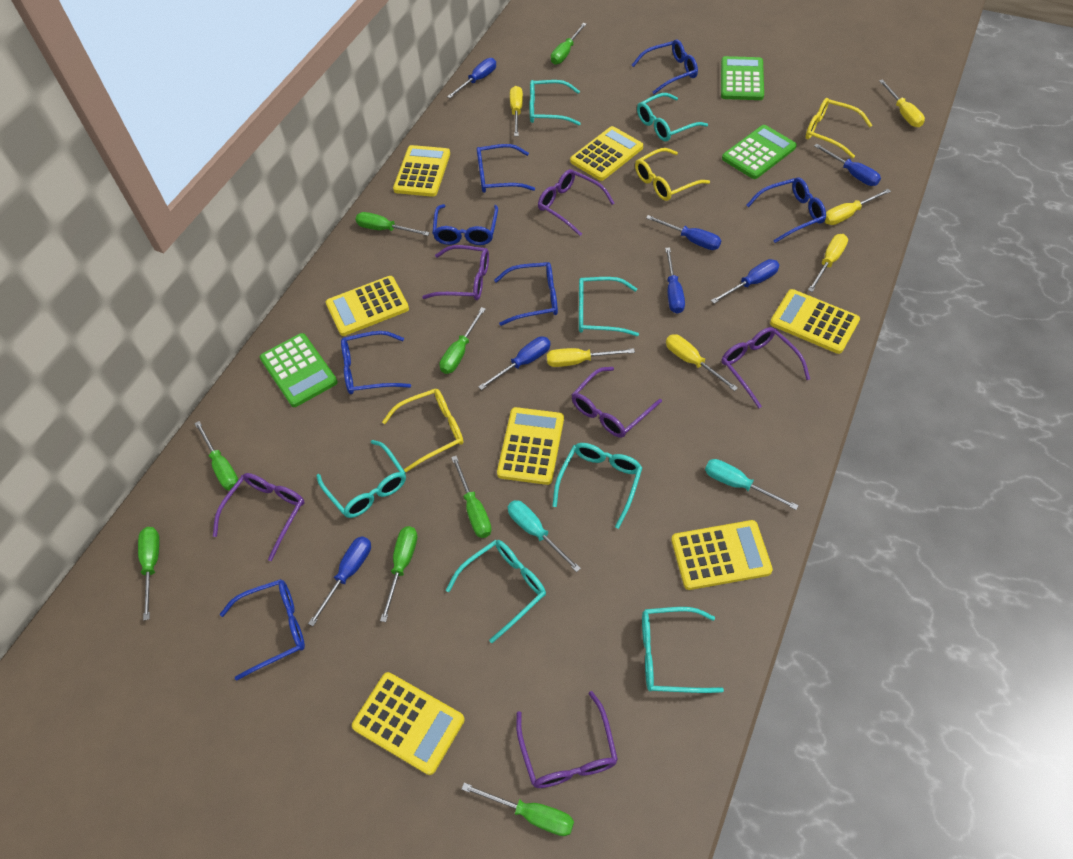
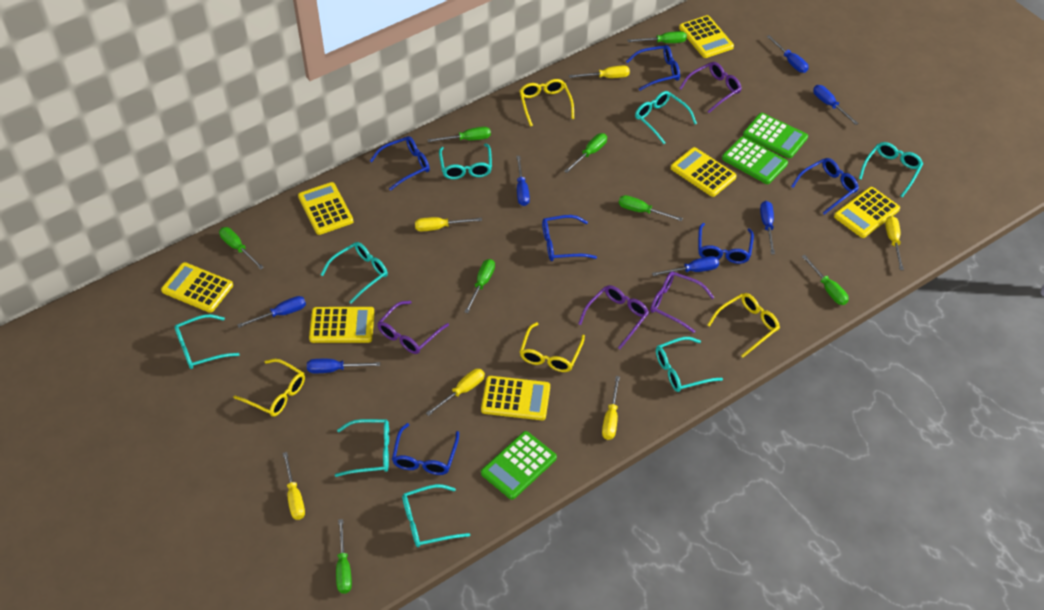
blue glasses: [220,579,305,681] [341,331,411,394] [432,204,498,245] [477,144,535,193] [494,262,558,326] [632,39,698,94] [746,177,826,243] = 7 -> [370,136,430,191] [392,423,459,475] [542,215,597,261] [626,45,680,91] [698,223,754,264] [791,158,859,215] = 6
purple glasses: [213,473,305,561] [422,245,489,300] [516,691,618,788] [538,169,615,236] [571,367,662,438] [721,327,810,408] = 6 -> [377,301,449,354] [578,285,649,349] [650,272,715,333] [679,62,742,113] = 4
turquoise glasses: [317,440,406,518] [446,540,546,643] [530,80,581,126] [552,443,642,529] [579,277,639,336] [637,93,708,142] [642,607,724,693] = 7 -> [174,314,240,369] [320,242,388,304] [335,419,389,477] [402,484,470,547] [439,143,492,179] [635,91,697,144] [656,337,723,392] [859,142,923,198] = 8
turquoise screwdriver: [508,500,581,572] [705,459,799,510] = 2 -> none = 0
yellow glasses: [382,389,464,472] [635,148,710,201] [805,98,872,158] = 3 -> [233,359,305,417] [519,79,574,126] [520,322,585,372] [707,293,780,358] = 4

